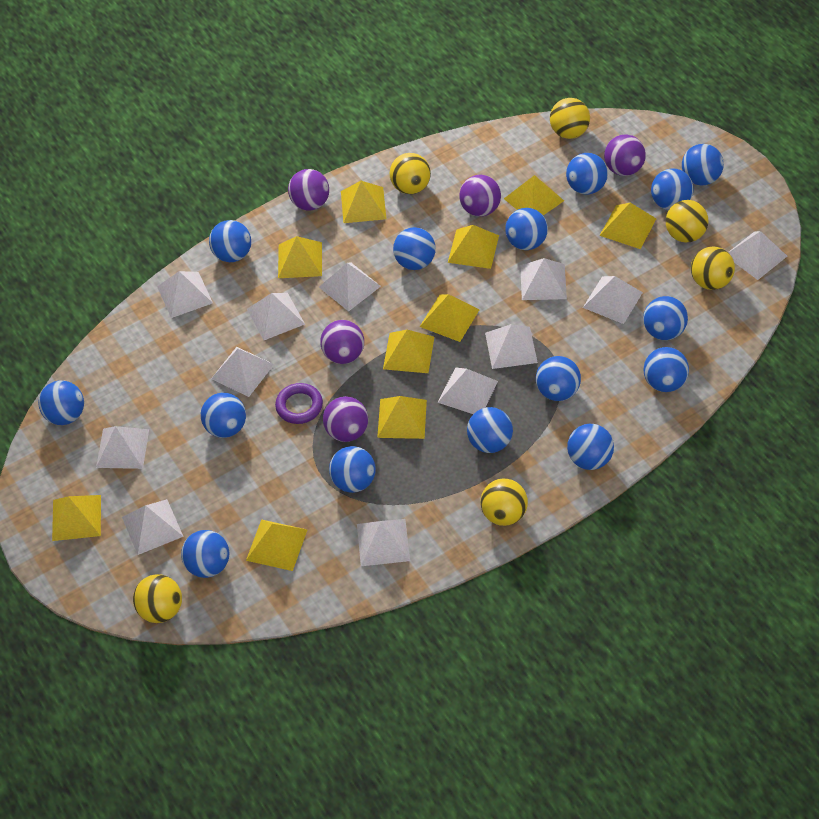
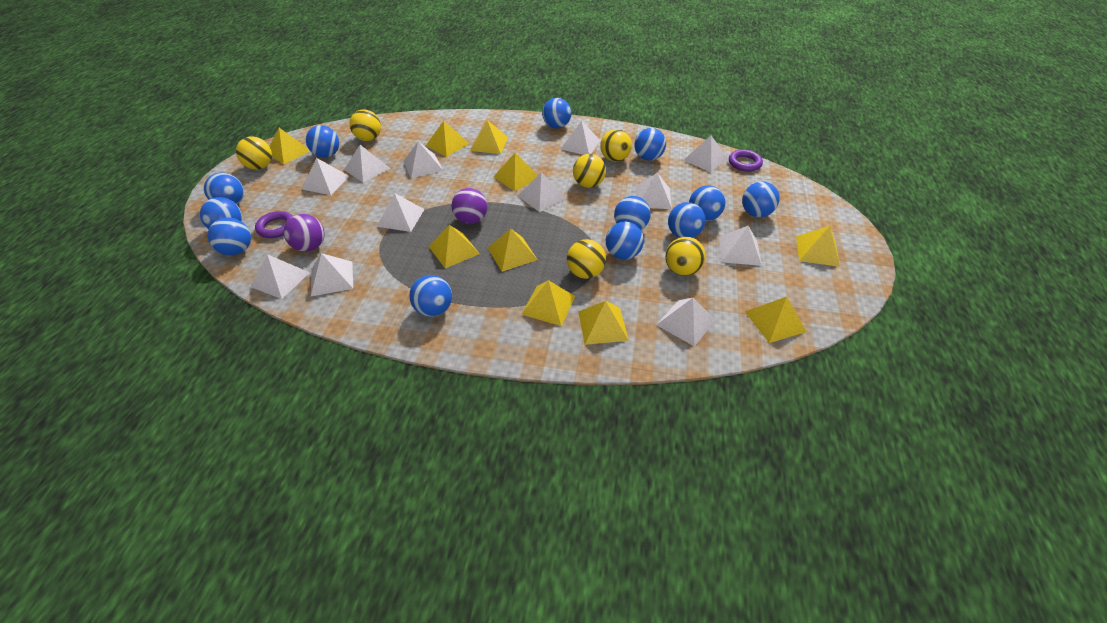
blue ball: [38,381,84,425] [181,530,229,578] [201,393,246,438] [209,220,251,262] [329,446,376,493] [393,227,436,270] [467,407,513,453] [505,208,548,250] [536,356,581,401] [566,153,608,194] [567,424,614,470] [643,296,688,340] [643,347,689,392] [651,168,693,210] [682,144,724,186] = 15 -> [200,197,242,229] [204,172,244,204] [208,217,251,256] [306,125,339,158] [409,275,452,317] [542,98,571,129] [606,222,644,260] [614,196,651,230] [634,128,666,161] [668,202,706,238] [689,185,725,221] [742,182,780,217] = 12
purple ball: [288,169,329,211] [320,320,364,364] [323,396,368,442] [459,175,501,217] [604,134,646,176] = 5 -> [284,214,324,252] [452,188,487,224] = 2
purple ring: [275,383,323,424] = 1 -> [255,211,293,238] [729,150,763,172] = 2

